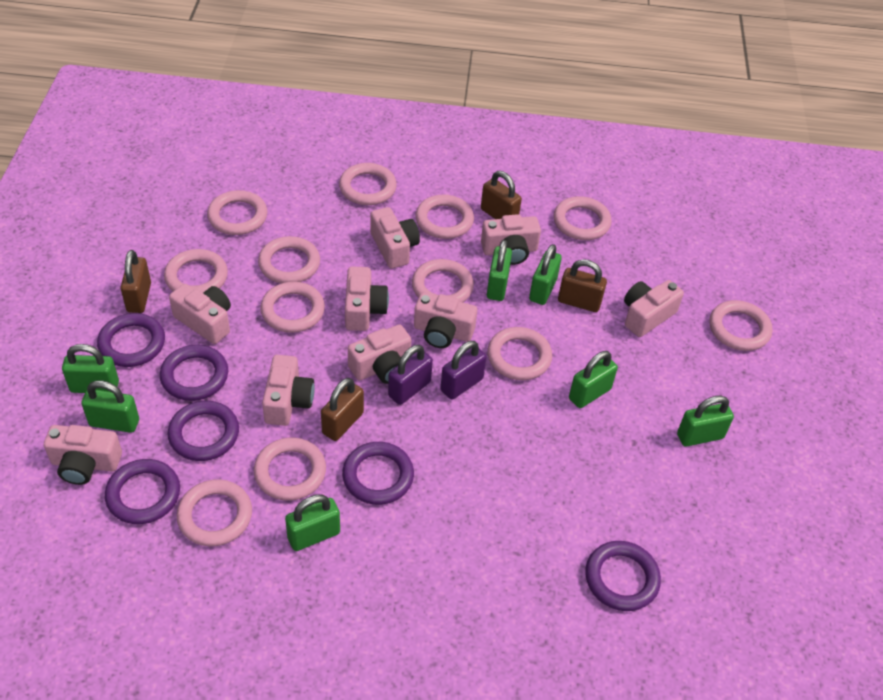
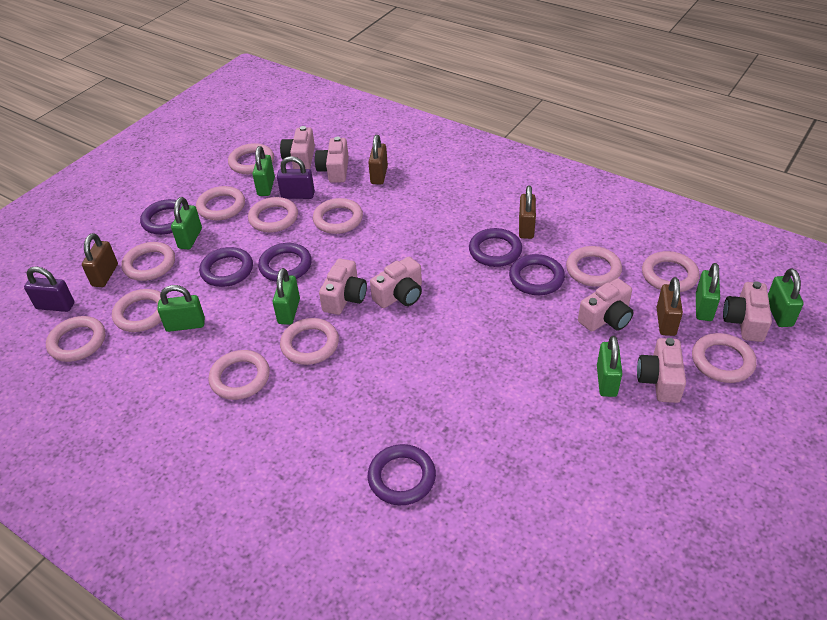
pink camera: [44,425,122,485] [169,284,231,344] [262,355,314,426] [345,266,389,331] [348,324,411,384] [370,207,420,269] [414,293,477,348] [481,214,541,265] [624,280,684,337] = 9 -> [280,126,315,169] [315,137,349,183] [319,258,367,315] [370,257,422,308] [578,278,634,332] [637,338,686,403] [723,281,772,342] = 7

